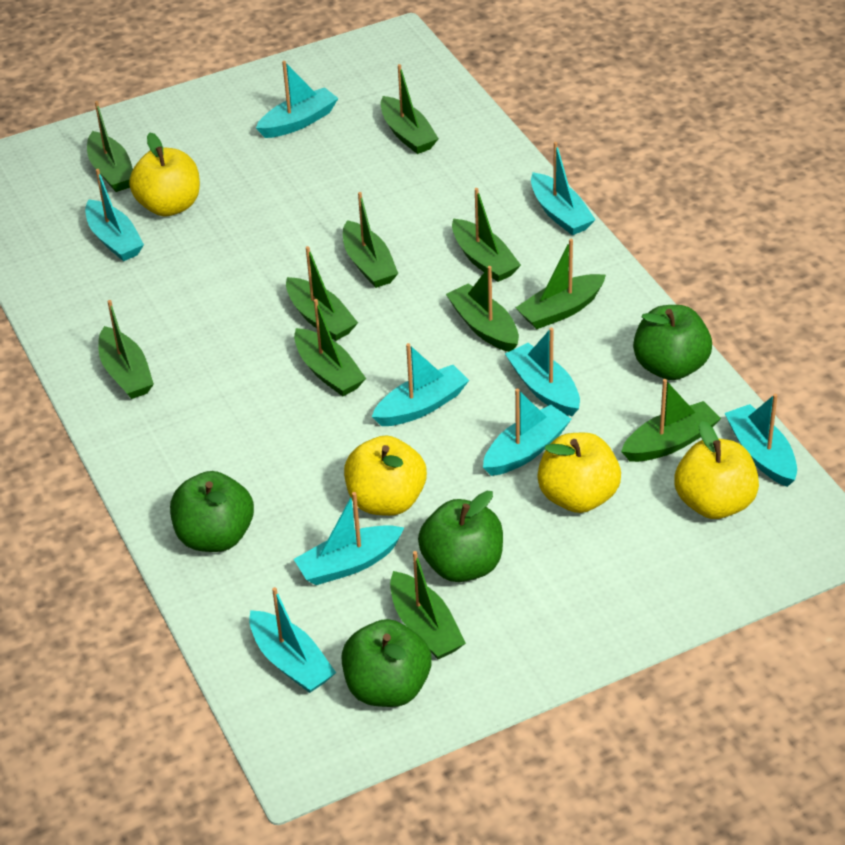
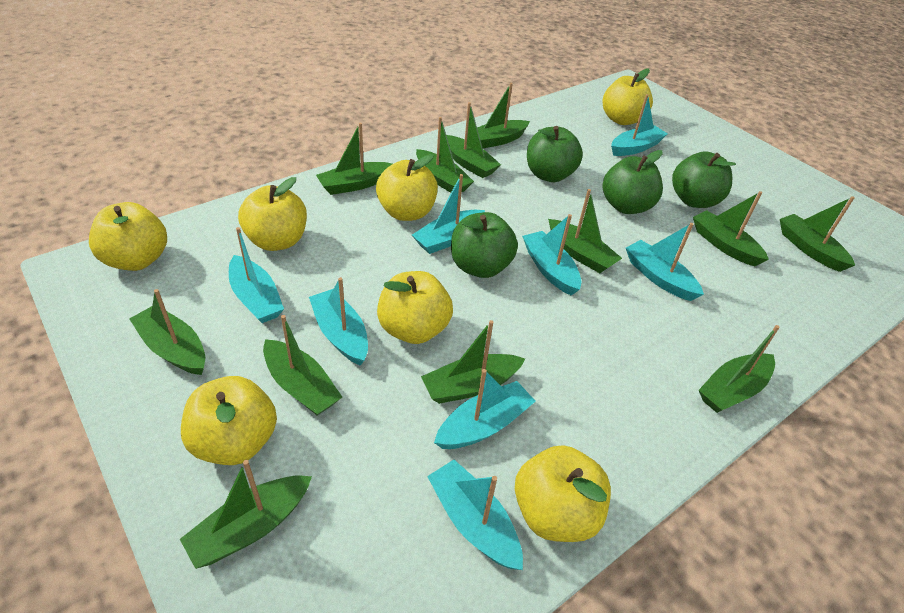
green boat: [87,101,133,192] [98,300,154,399] [286,246,358,341] [294,299,366,396] [343,192,398,288] [381,64,439,154] [390,551,466,659] [446,266,519,352] [452,188,521,282] [515,239,606,329] [621,379,721,462] = 11 -> [129,289,205,375] [180,460,312,569] [263,315,342,416] [316,123,392,195] [416,117,474,193] [421,320,525,404] [446,102,501,178] [477,83,530,148] [548,189,622,273] [693,191,769,266] [699,325,780,413] [780,196,855,272] = 12
turquoise boat: [85,169,144,261] [249,587,336,693] [256,61,339,138] [294,492,404,585] [372,343,469,426] [483,389,571,476] [505,328,580,416] [531,142,596,235] [725,394,797,487] = 9 -> [229,227,284,323] [309,277,368,366] [412,174,485,254] [427,460,523,570] [434,369,536,449] [522,214,581,296] [611,94,668,156] [626,223,704,301] = 8
yellow apple: [129,133,200,216] [344,435,427,516] [537,433,621,513] [675,421,759,519] = 4 -> [89,202,167,271] [181,376,277,465] [238,177,307,251] [376,154,438,221] [377,271,453,344] [515,445,611,542] [603,68,653,125] = 7

